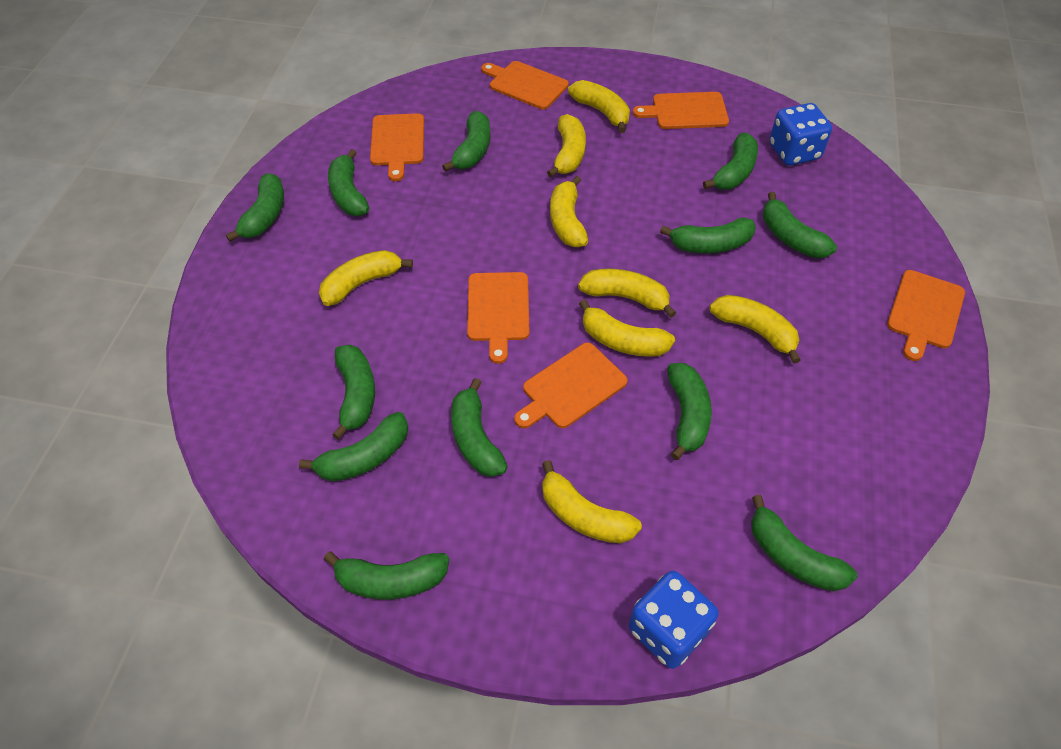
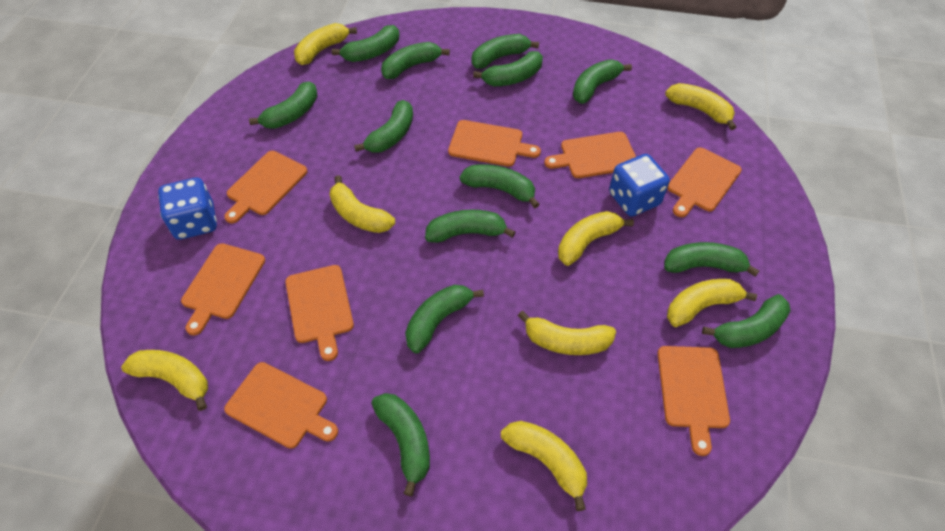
green banana: [226,173,284,242] [299,412,408,482] [324,551,449,600] [328,149,369,216] [332,345,375,440] [442,111,491,172] [451,378,508,477] [660,217,756,253] [667,363,712,460] [703,133,758,190] [751,495,857,591] [763,192,837,258] = 12 -> [249,81,318,129] [332,25,399,62] [354,100,413,153] [372,393,430,496] [381,42,450,79] [405,285,484,353] [425,210,516,243] [459,164,540,208] [472,34,539,69] [473,51,543,86] [573,60,632,104] [664,242,760,277] [702,294,791,348] = 13
orange cutting board: [370,113,424,181] [467,272,530,364] [481,61,569,109] [514,343,628,428] [633,92,729,129] [887,270,965,361] = 6 -> [181,243,265,336] [224,151,307,223] [224,362,338,449] [285,265,354,361] [448,120,541,167] [544,132,636,178] [657,346,730,456] [667,147,742,217] = 8

